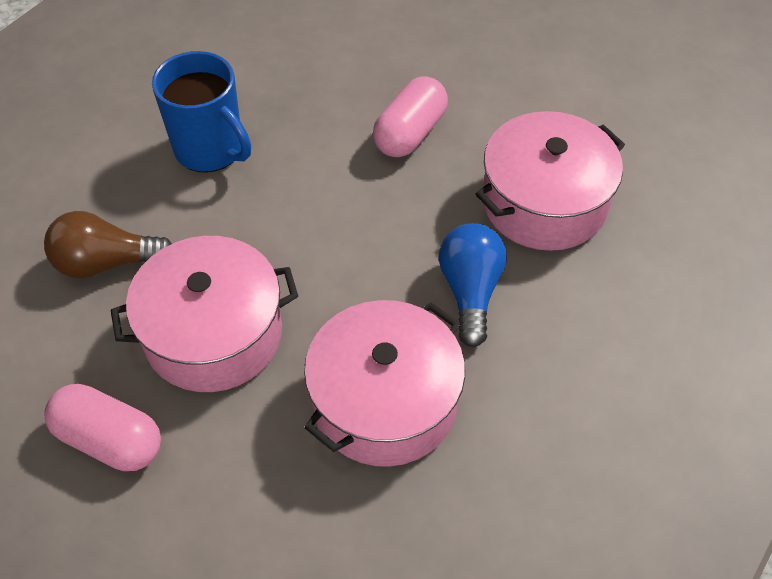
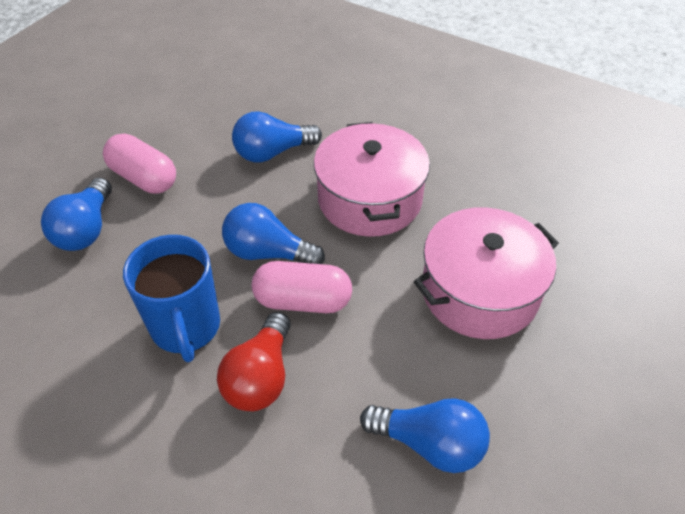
blue light bulb: [439,223,507,347] = 1 -> [41,178,112,251] [222,203,325,264] [232,111,322,163] [360,398,490,473] = 4
brown light bulb: [44,211,172,278] = 1 -> none = 0
pink pot: [111,236,298,392] [304,300,465,467] [476,111,625,251] = 3 -> [314,122,430,237] [414,207,559,339] = 2
red light bulb: none = 0 -> [217,312,291,411] = 1

